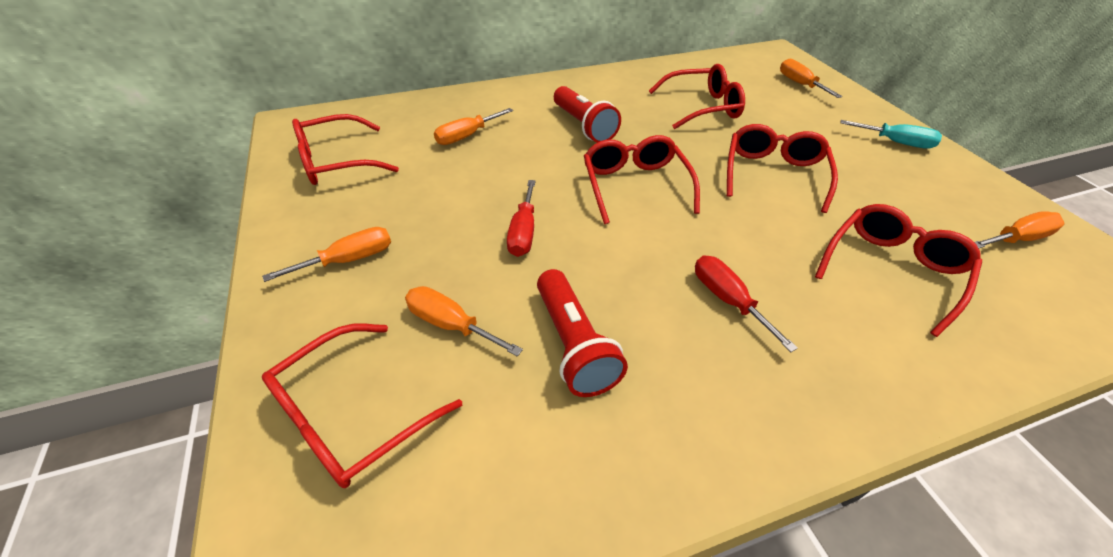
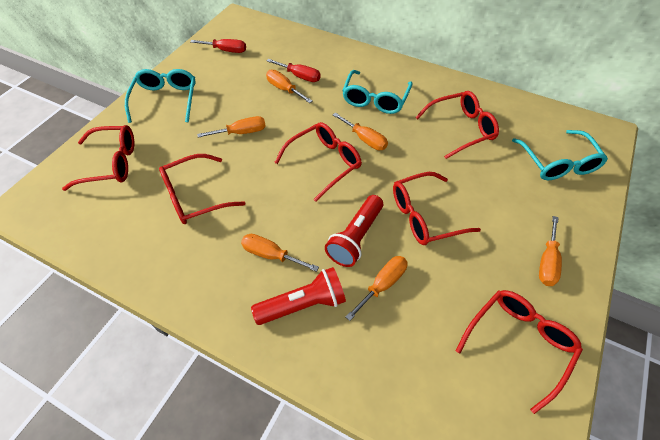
orange screwdriver: [262,227,391,282] [405,286,523,357] [434,108,513,145] [780,59,842,98] [974,211,1065,248] = 5 -> [197,116,266,138] [241,234,319,272] [266,70,312,103] [333,113,388,150] [345,256,408,321] [539,216,562,286] = 6
turquoise glasses: none = 0 -> [125,69,196,123] [342,70,413,114] [512,130,608,180] = 3
turquoise screwdriver: [841,120,942,149] = 1 -> none = 0

